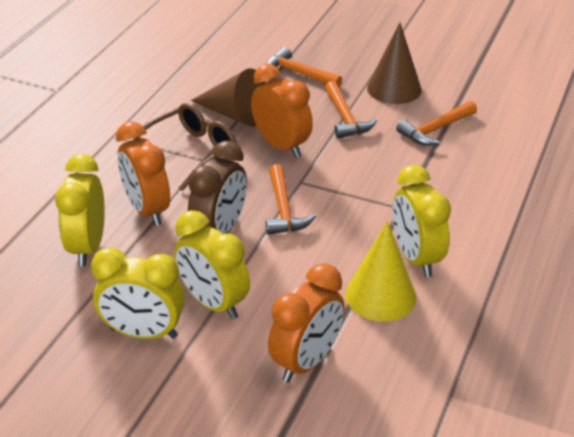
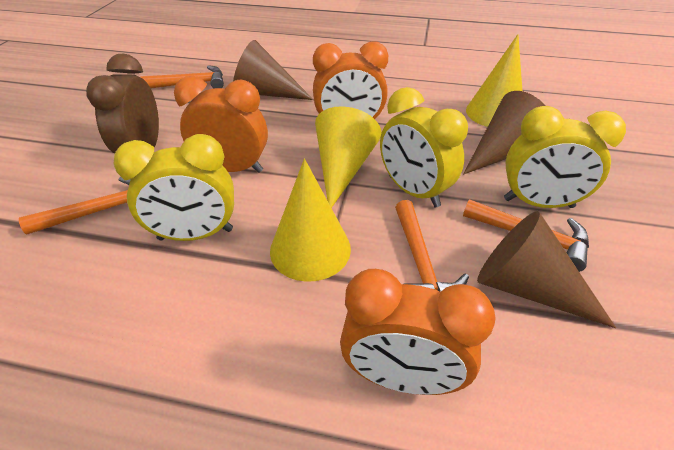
brown cone: [191,68,266,127] [367,22,422,104] = 2 -> [233,40,314,100] [463,91,546,174] [477,211,616,328] = 3
brown glasses: [133,103,237,191] = 1 -> none = 0
yellow clock: [55,154,105,266] [91,247,185,339] [174,210,250,320] [393,165,451,277] = 4 -> [114,134,234,241] [380,87,468,208] [504,106,626,208] = 3
yellow cone: [345,221,416,322] = 1 -> [270,159,351,282] [315,106,381,208] [466,34,522,127] = 3

